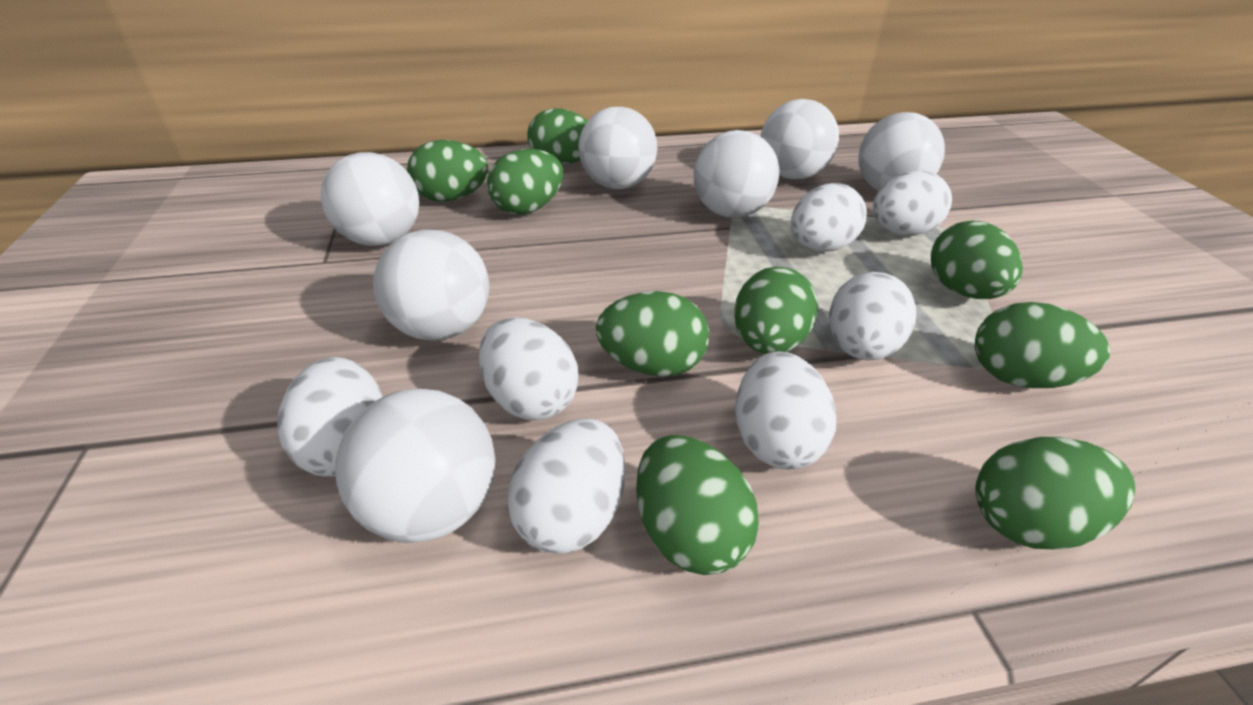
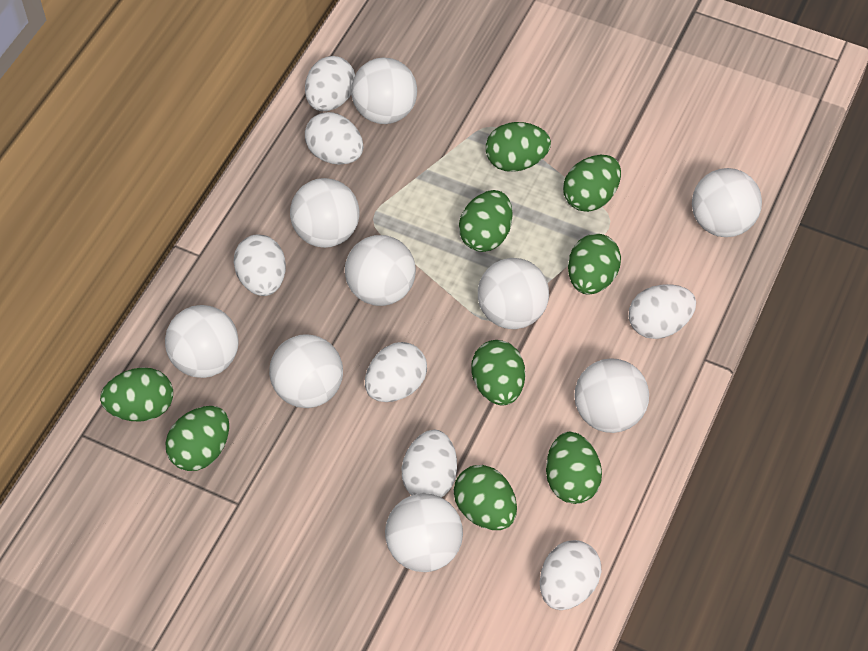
white ball: [321,152,419,246] [336,388,495,543] [373,229,489,341] [578,107,657,189] [694,130,779,218] [760,99,839,179] [858,112,945,191] = 7 -> [165,305,239,378] [269,334,343,408] [290,178,360,248] [345,235,416,306] [351,57,417,124] [385,493,463,572] [478,258,549,329] [574,358,649,433] [692,168,762,237] = 9

